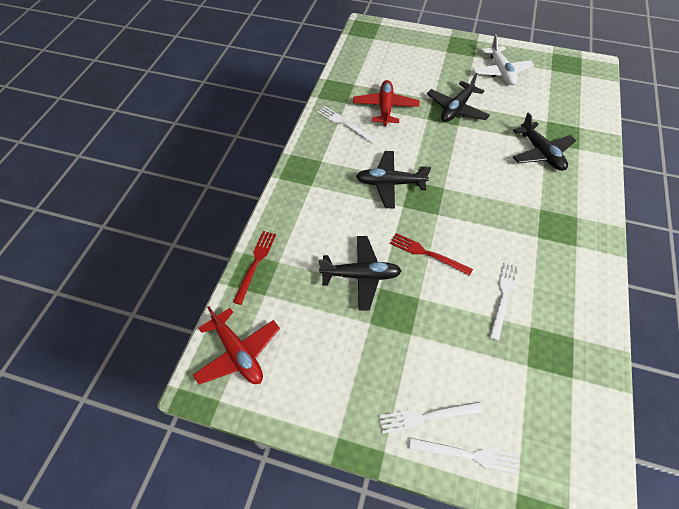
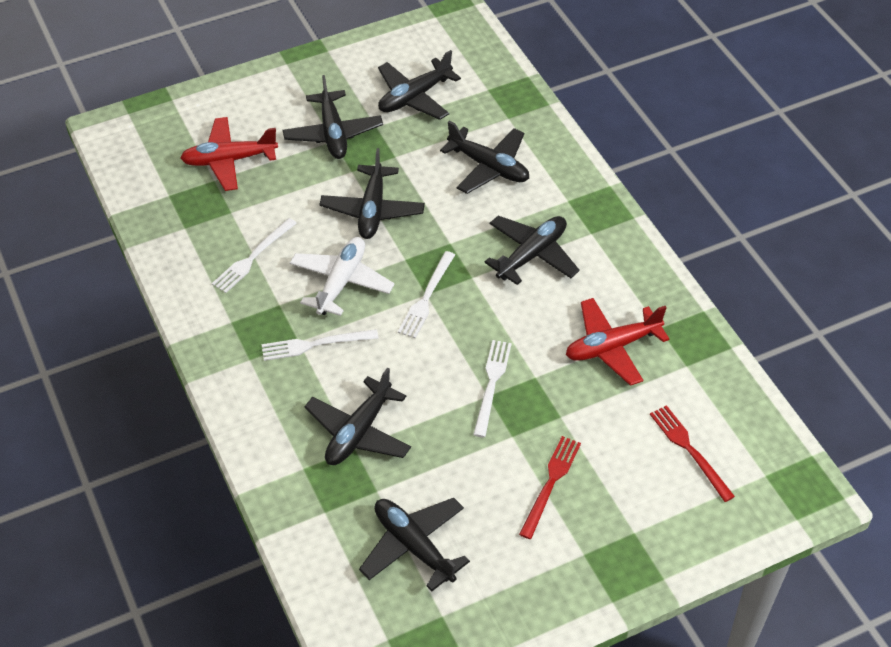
black plane: [319,236,401,310] [356,151,431,209] [427,73,490,122] [513,112,576,171] = 4 -> [283,75,383,159] [304,368,411,465] [319,148,425,239] [359,498,470,591] [378,50,461,120] [440,121,529,194] [484,216,580,285] = 7

